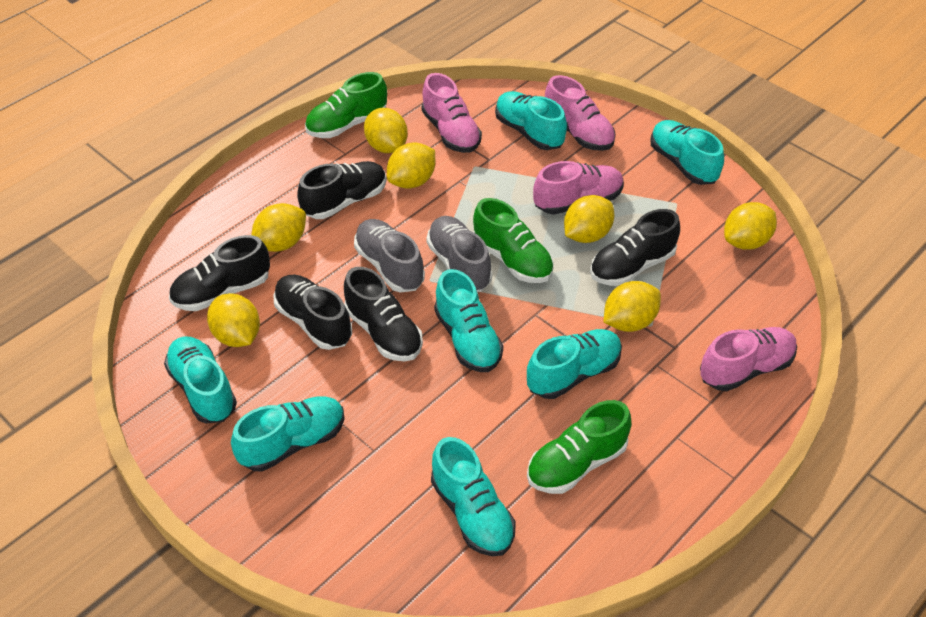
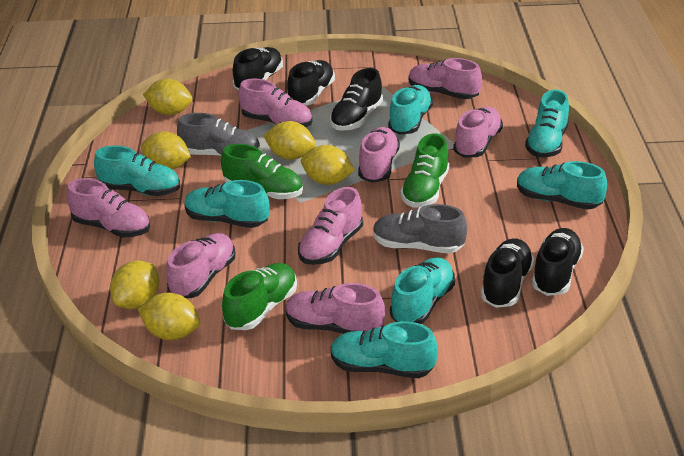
pink shoe: [422,73,482,153] [533,161,624,215] [545,75,616,151] [700,327,797,391] = 4 -> [67,178,150,237] [166,233,235,298] [238,78,312,127] [285,283,385,334] [298,187,363,265] [358,127,400,183] [409,58,482,99] [453,107,503,158] = 8
yellow lemon: [207,293,260,347] [251,203,306,252] [364,108,408,153] [387,142,435,189] [564,195,615,243] [604,281,661,332] [724,202,777,250] = 7 -> [110,260,159,309] [138,293,200,340] [141,131,191,170] [143,79,192,115] [264,121,316,160] [301,145,355,185] = 6

